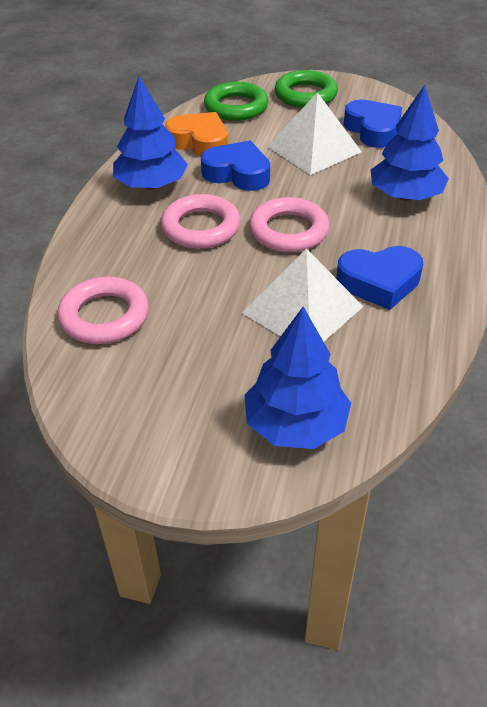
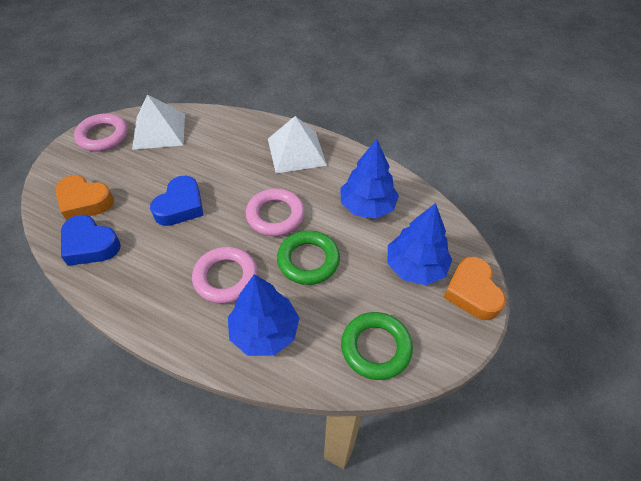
blue heart: [201,141,270,191] [336,246,423,310] [344,99,402,148] = 3 -> [61,215,121,266] [150,176,204,226] = 2
orange heart: [165,112,228,157] = 1 -> [55,175,114,221] [443,257,506,320] = 2

